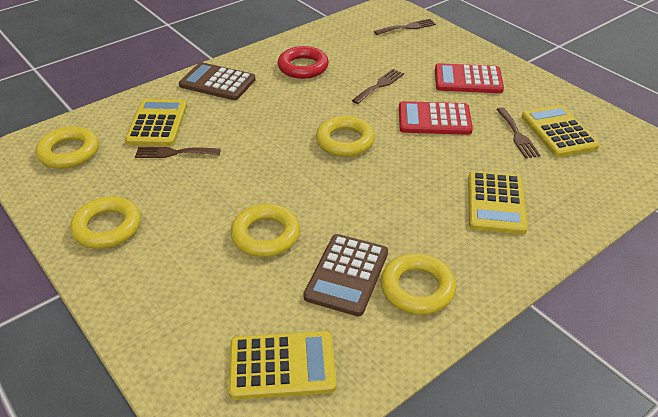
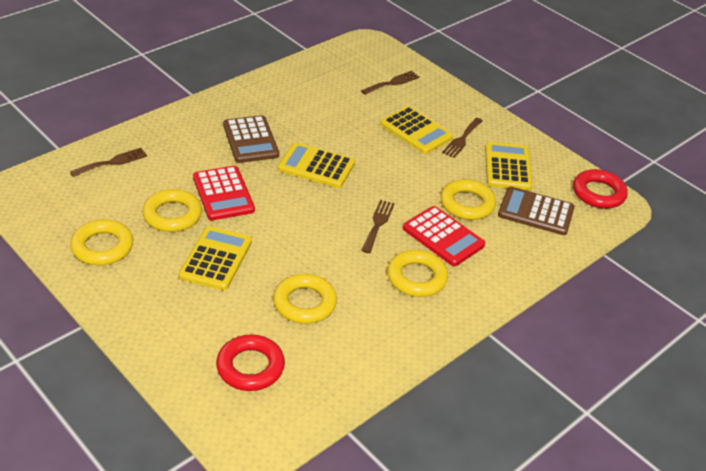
red ring: [278,46,329,79] = 1 -> [216,335,285,391] [573,169,628,209] = 2

